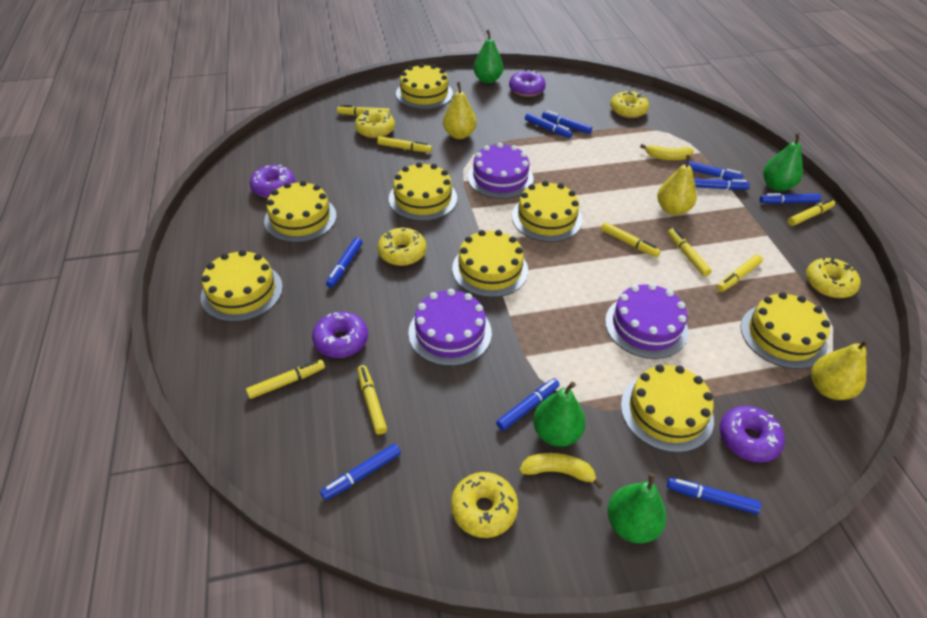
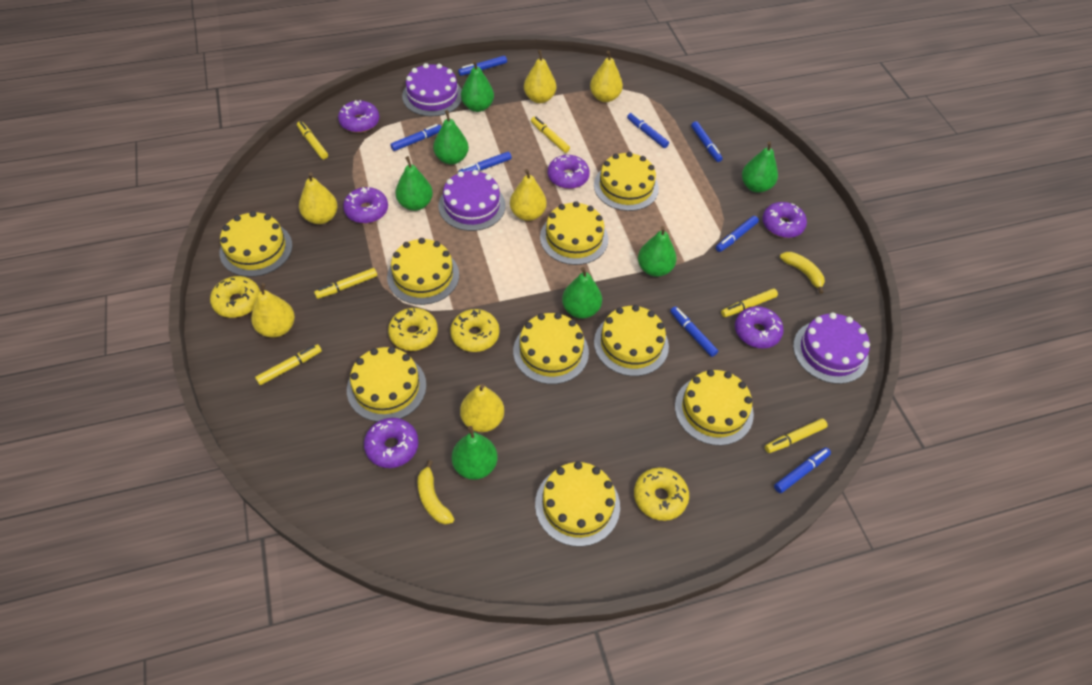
blue marker: [320,444,401,500] [326,238,362,288] [496,378,560,431] [525,113,573,138] [542,110,592,134] [667,478,761,514] [684,160,744,180] [694,179,750,190] [760,193,821,204] = 9 -> [390,124,442,151] [458,56,507,76] [458,152,512,172] [627,113,669,148] [670,306,718,357] [691,121,723,162] [716,216,759,252] [774,447,831,493] = 8
green pear: [473,30,503,83] [533,382,586,447] [607,473,667,543] [763,133,803,191] = 4 -> [395,156,433,211] [433,110,469,165] [452,426,497,480] [461,60,494,112] [562,267,602,319] [638,226,677,277] [742,141,778,193] = 7
purple donut: [250,165,295,198] [312,312,368,358] [509,70,546,97] [720,406,785,463] = 4 -> [338,100,379,133] [343,187,388,223] [364,418,418,468] [547,155,590,189] [735,306,784,348] [762,202,807,238] = 6
yellow cake: [201,250,283,322] [264,181,337,243] [389,162,457,221] [396,63,453,109] [452,230,528,297] [512,181,582,242] [621,364,714,453] [741,292,830,369] = 8 -> [220,211,292,277] [347,347,426,422] [387,238,459,305] [513,312,589,384] [535,462,620,547] [540,201,608,265] [594,152,659,211] [594,305,669,376] [675,369,754,446] = 9
yellow donut: [355,110,395,138] [378,228,426,266] [451,472,518,538] [610,90,649,118] [806,257,860,298] = 5 -> [210,276,260,318] [388,308,438,351] [450,309,499,352] [634,467,689,521] = 4
yellow marker: [246,360,325,399] [337,105,390,115] [357,365,387,435] [377,136,432,153] [601,222,661,257] [668,228,712,276] [717,255,763,292] [788,199,835,226] = 8 -> [255,344,322,385] [297,121,328,159] [314,268,377,299] [531,117,570,153] [721,289,778,317] [765,419,828,453] = 6
yellow pear: [443,82,476,139] [657,155,697,215] [811,339,870,400] = 3 -> [251,283,295,338] [299,172,338,224] [460,384,504,432] [510,169,547,221] [524,50,556,103] [590,51,623,102] = 6

